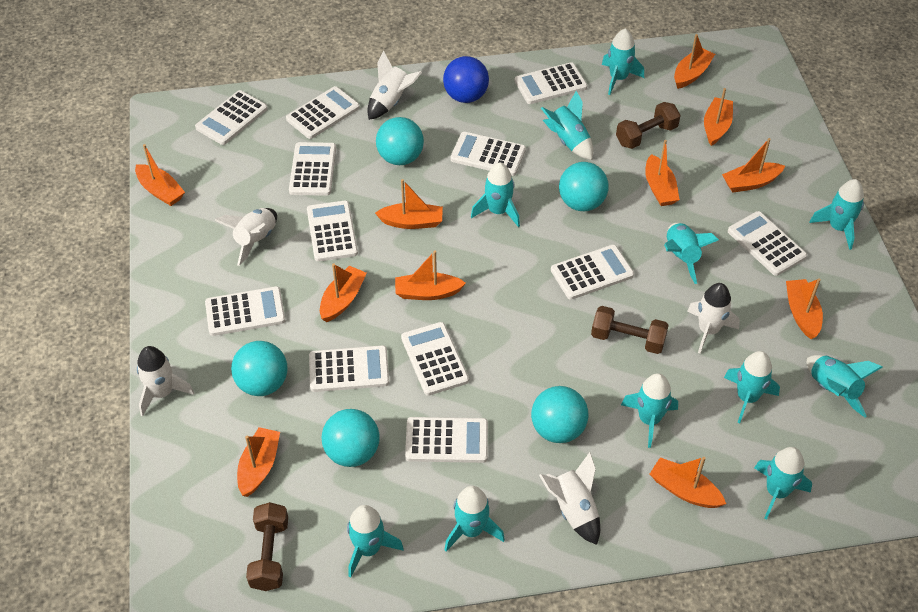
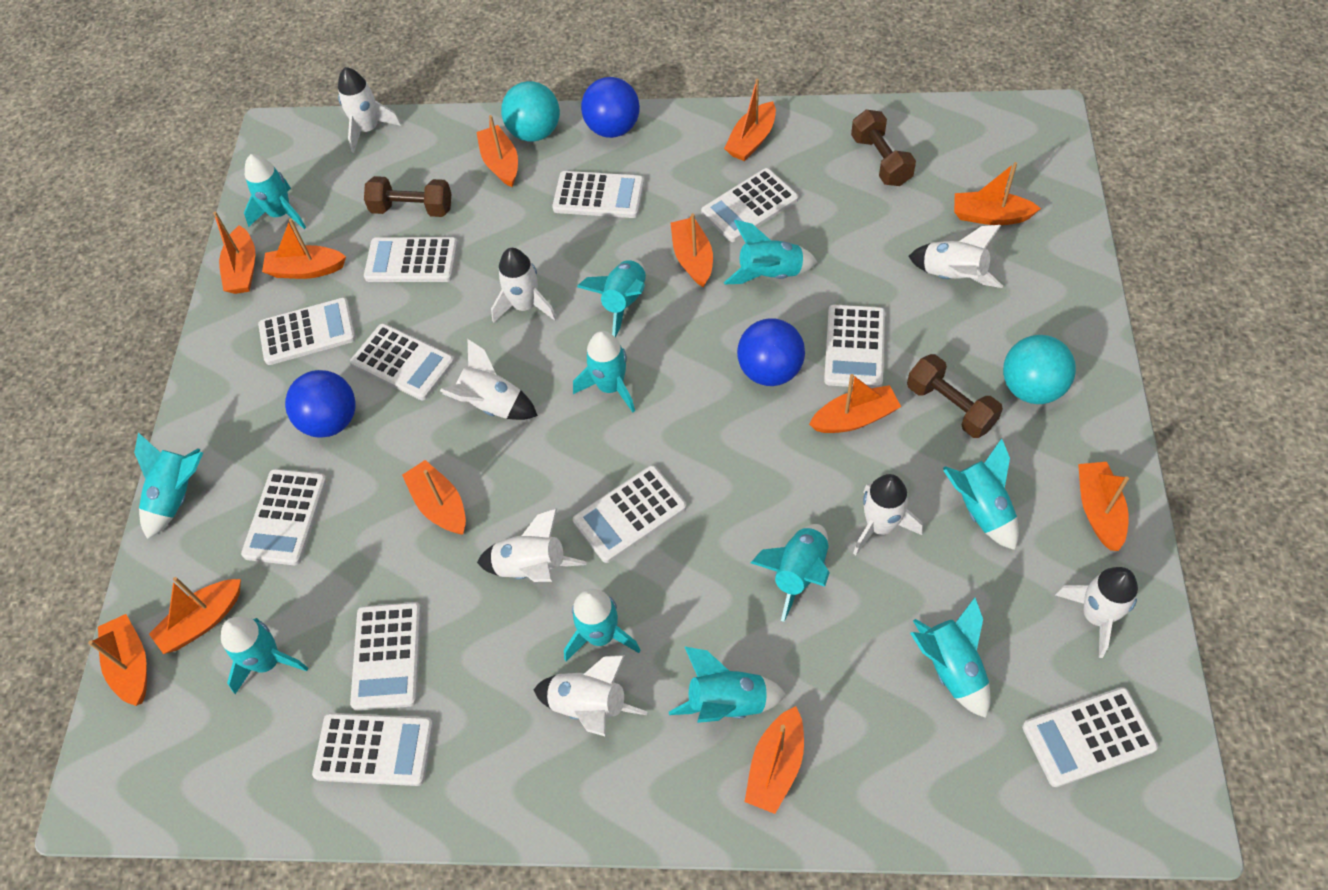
blue ball: [443,56,489,103] = 1 -> [285,370,356,438] [581,77,640,138] [737,318,805,386] = 3
orange boat: [135,144,185,206] [237,427,280,497] [320,264,367,322] [375,179,443,229] [395,251,466,300] [645,140,680,206] [650,457,726,508] [674,34,715,89] [704,88,733,146] [722,138,785,193] [786,278,823,339] = 11 -> [88,614,147,706] [149,577,241,654] [213,212,256,294] [262,218,346,279] [402,460,466,535] [476,115,518,187] [671,213,713,287] [724,79,776,161] [744,706,804,814] [809,374,901,433] [954,162,1041,225] [1078,462,1129,551] = 12
turquoise ball: [231,341,287,396] [322,409,380,467] [376,117,424,165] [531,386,589,443] [559,162,609,211] = 5 -> [501,81,560,142] [1003,335,1076,404] = 2
white calculator: [195,90,268,145] [205,286,286,336] [286,86,360,139] [289,142,336,196] [307,200,358,262] [309,345,389,392] [401,322,469,396] [405,417,488,463] [450,132,526,176] [515,62,587,104] [551,245,634,300] [728,211,807,276] = 12 -> [241,469,327,565] [258,297,356,365] [312,713,434,786] [350,323,455,400] [350,602,421,711] [364,237,458,282] [552,171,644,218] [573,465,686,563] [701,168,798,242] [824,305,885,388] [1022,687,1158,787] = 11
white rocket: [137,346,194,417] [214,208,277,266] [367,51,422,120] [539,452,600,545] [687,283,740,354] = 5 -> [338,67,401,153] [440,339,538,420] [477,508,587,582] [491,248,557,323] [534,655,647,736] [853,474,923,555] [908,225,1003,288] [1055,567,1138,658] = 8

